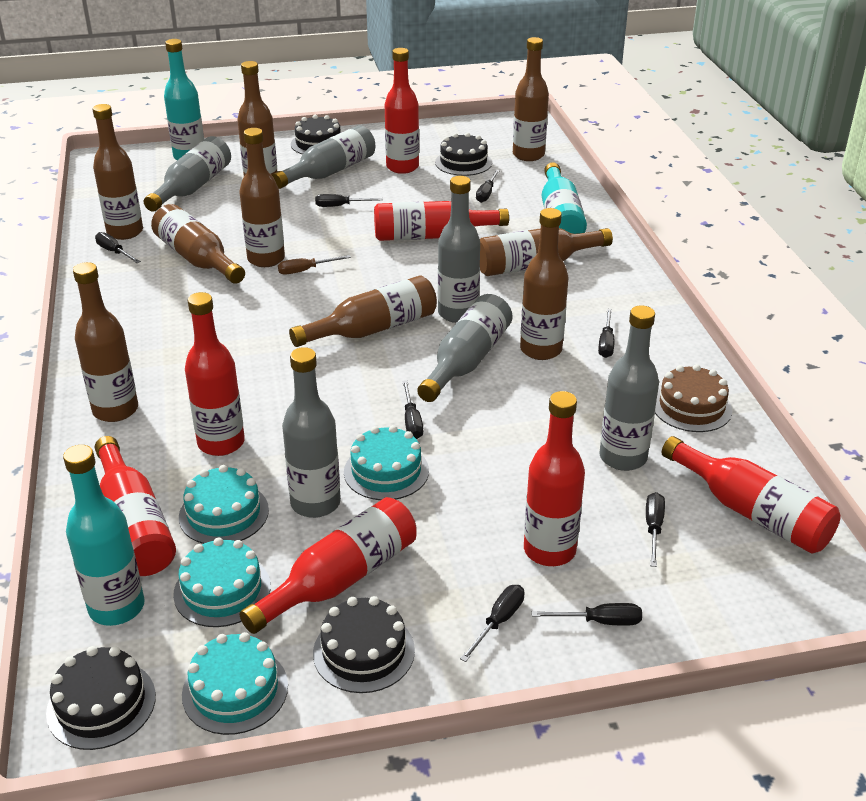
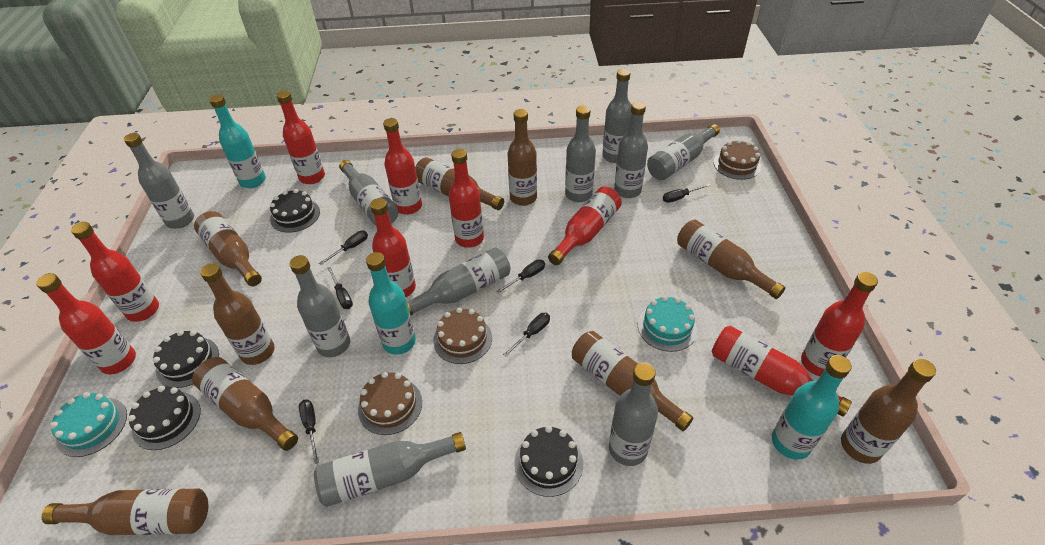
black screwdriver: [95,232,141,263] [315,194,383,207] [402,381,423,439] [460,585,525,662] [476,169,500,203] [532,603,642,626] [598,309,614,358] [646,492,665,567] = 8 -> [299,400,319,464] [319,230,368,265] [327,267,353,309] [496,259,545,294] [503,313,550,356] [663,184,711,203] = 6
brown cake: [655,364,732,432] = 1 -> [358,372,422,435] [433,308,492,364] [714,140,761,180] = 3
brown screwdriver: [278,255,351,275] = 1 -> none = 0
grey bottle: [144,136,231,212] [272,125,375,189] [282,347,341,518] [417,294,513,402] [438,176,480,323] [599,305,659,471] = 6 -> [124,133,194,229] [289,255,350,357] [314,432,466,507] [339,160,398,226] [407,247,511,315] [565,105,596,202] [602,69,631,163] [609,362,658,466] [614,101,648,198] [647,124,720,180] = 10
red bottle: [95,436,176,576] [185,292,245,456] [239,497,417,634] [374,201,509,241] [385,48,419,174] [524,391,585,566] [662,436,841,554] = 7 -> [36,273,136,374] [71,222,159,322] [276,91,325,184] [370,198,416,297] [383,118,422,215] [449,149,484,248] [548,186,622,265] [712,326,852,417] [801,272,878,376] = 9
turquoise cake: [173,537,271,627] [179,465,269,544] [182,632,288,735] [344,425,429,500] = 4 -> [50,392,127,457] [638,296,697,352] = 2

